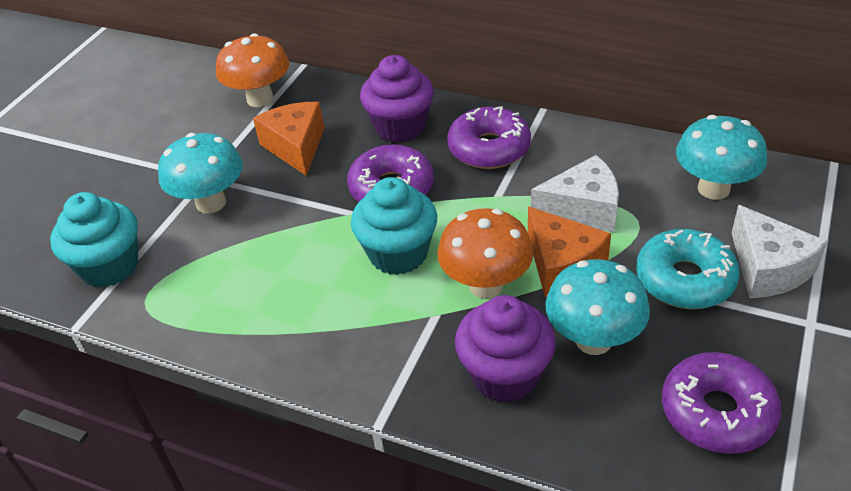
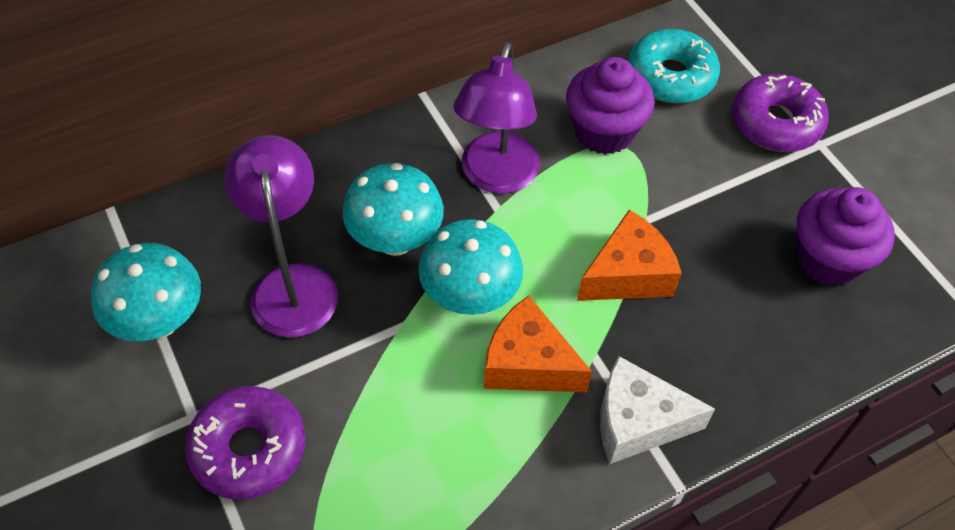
orange mushroom: [216,33,289,107] [437,208,533,298] = 2 -> none = 0
purple donut: [347,144,434,202] [447,106,531,169] [662,352,781,454] = 3 -> [185,386,305,500] [732,74,829,152] = 2
purple lamp: none = 0 -> [224,135,338,337] [453,42,540,194] = 2
turquoise cupcake: [50,192,138,288] [351,177,437,275] = 2 -> none = 0
white cheese: [531,155,619,232] [732,205,828,298] = 2 -> [600,356,715,464] = 1

